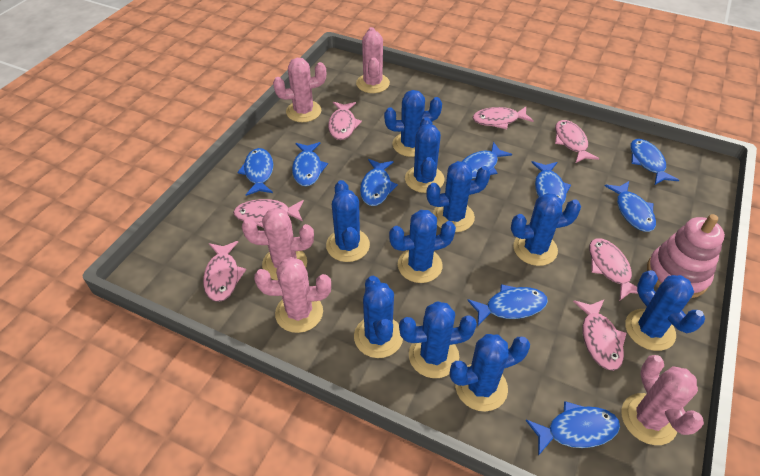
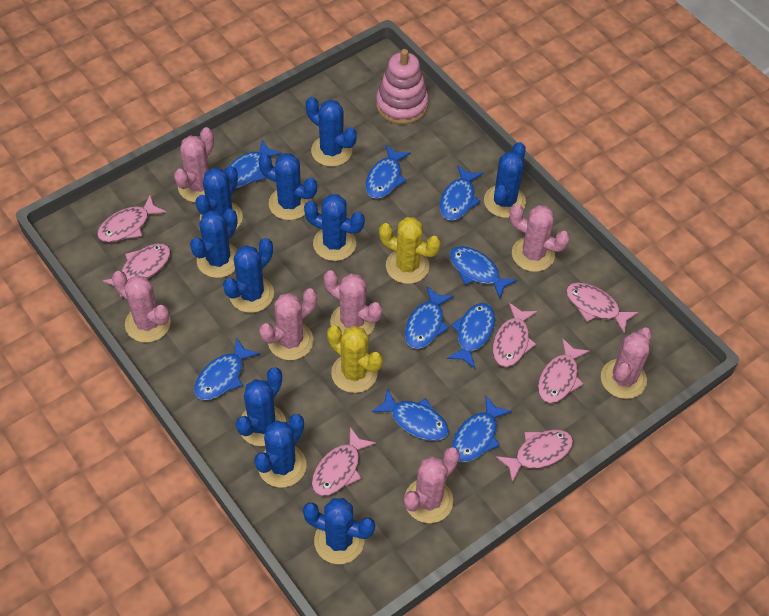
pink cactus: [242,208,314,280] [254,257,331,333] [273,58,326,122] [356,27,390,93] [621,355,704,445] = 5 -> [112,271,171,342] [174,127,214,202] [260,288,317,360] [324,270,382,335] [404,447,460,523] [509,204,570,272] [601,328,652,399] = 7
yellow cactus: none = 0 -> [327,325,383,393] [379,217,441,284] = 2

